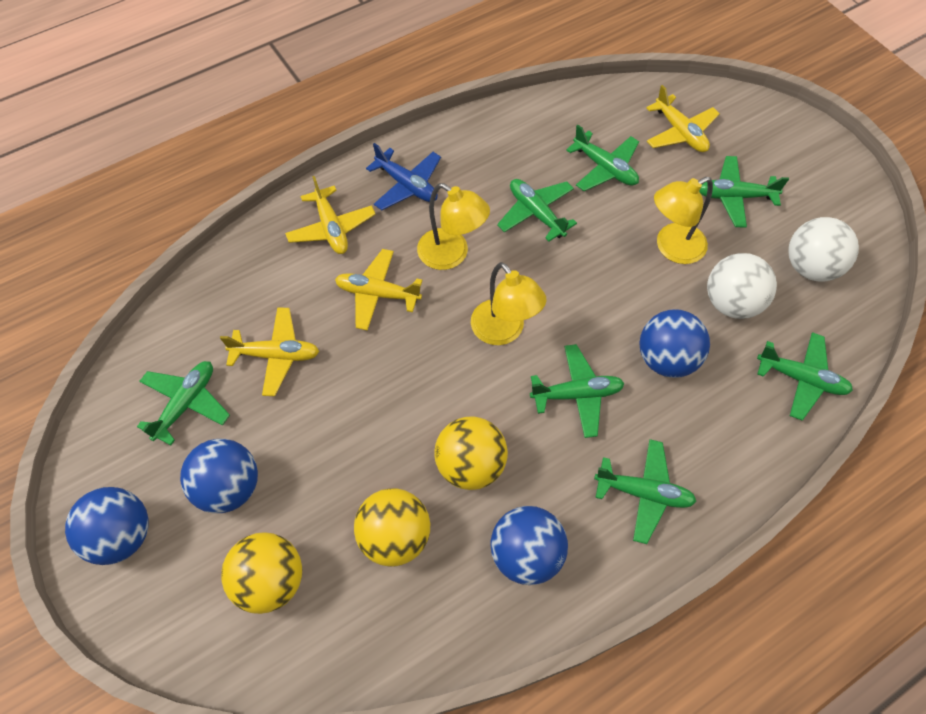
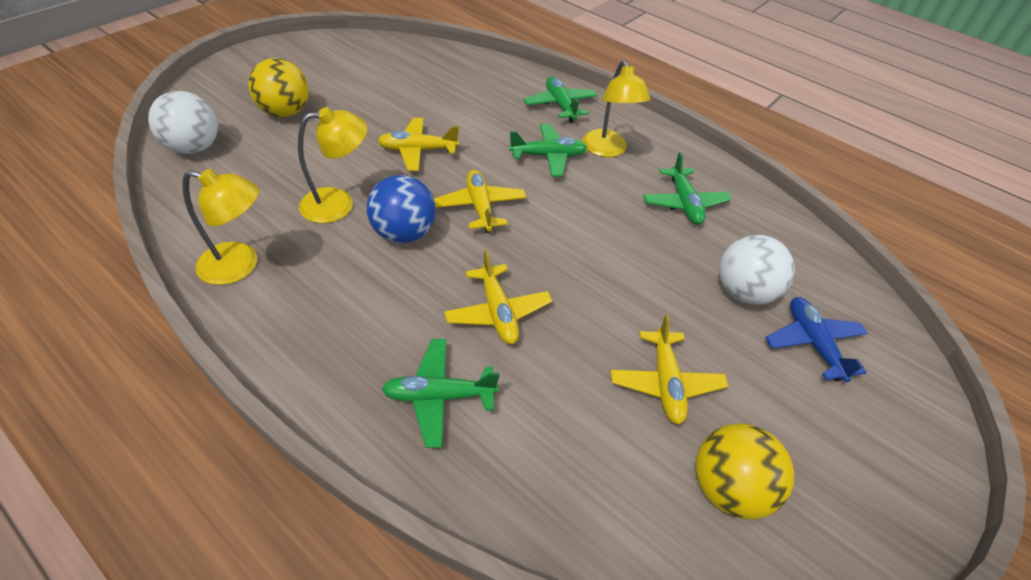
blue ball: [65,487,149,565] [180,439,258,513] [490,506,568,585] [639,310,710,378] = 4 -> [367,175,436,243] = 1
green plane: [137,361,230,445] [497,179,577,241] [530,344,625,438] [566,125,639,191] [594,439,696,544] [699,156,789,228] [757,332,853,421] = 7 -> [382,339,500,448] [509,124,587,177] [523,76,598,123] [643,152,732,225] = 4
yellow ball: [221,532,302,614] [354,488,430,567] [434,416,508,490] = 3 -> [248,58,309,117] [695,423,794,519] = 2

